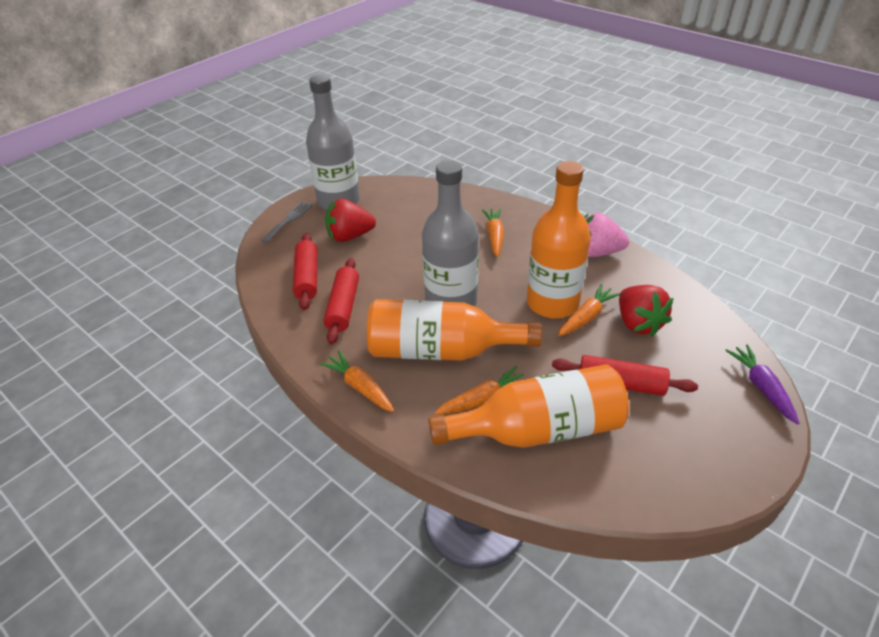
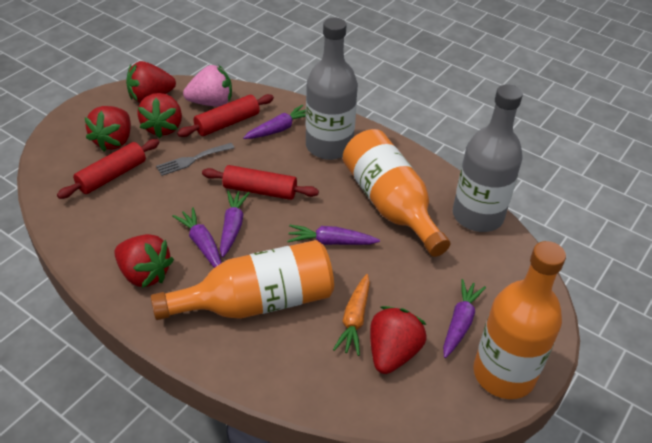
orange carrot: [320,350,394,412] [434,366,524,415] [482,208,504,257] [558,284,620,336] = 4 -> [333,274,370,356] = 1
purple carrot: [725,345,799,425] = 1 -> [172,207,222,268] [220,190,250,258] [243,105,306,139] [287,225,380,245] [443,279,486,358] = 5
red strawberry: [325,199,376,242] [619,285,673,337] = 2 -> [84,106,131,152] [114,234,174,288] [126,61,176,103] [137,93,182,138] [370,306,427,374] = 5

